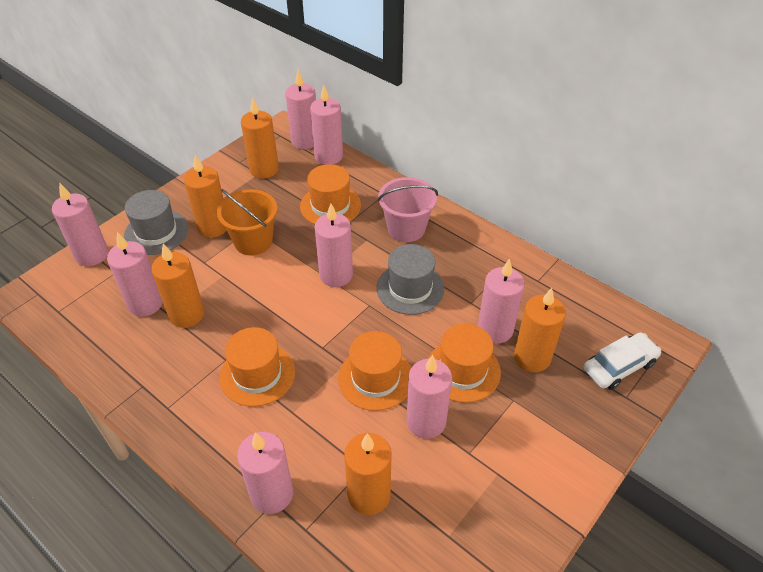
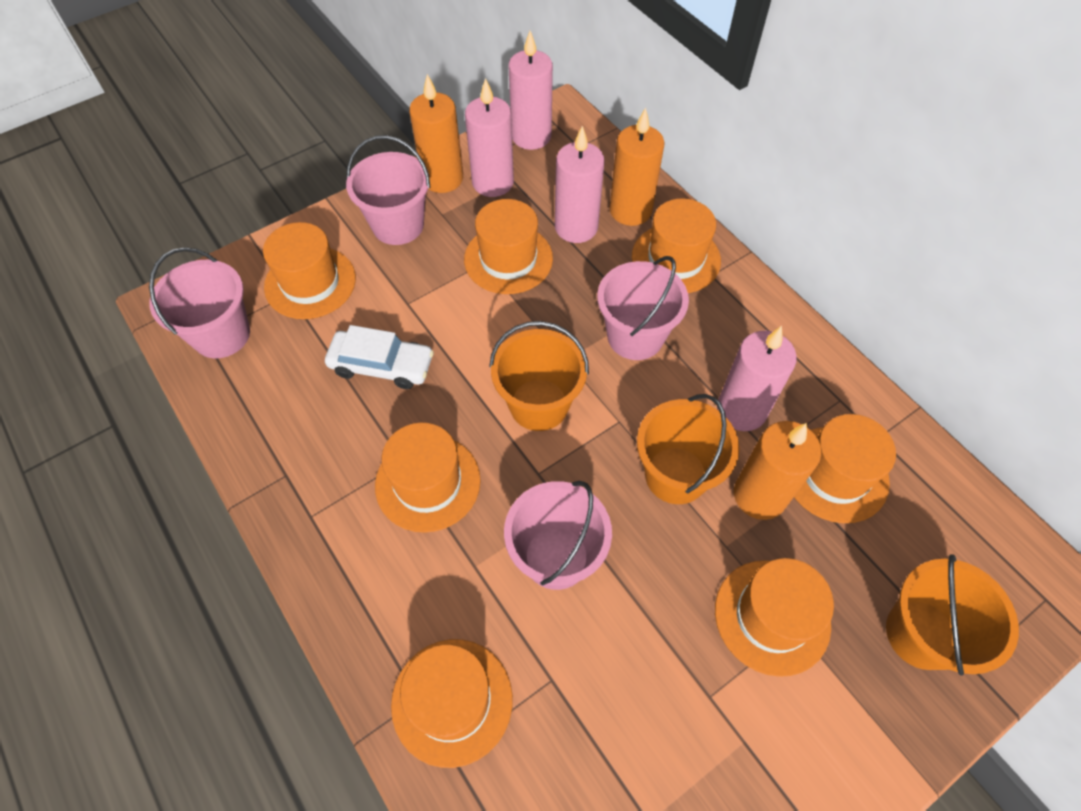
grey hat: [124,190,188,255] [377,244,444,315] = 2 -> none = 0
orange bucket: [217,189,277,255] = 1 -> [489,321,589,431] [637,394,740,504] [886,554,1019,676] = 3
orange candle: [151,243,204,328] [184,155,227,238] [241,98,279,179] [344,433,391,515] [514,288,566,372] = 5 -> [409,74,463,193] [609,108,665,226] [734,421,821,520] = 3
orange hat: [220,327,295,407] [300,164,361,224] [338,331,411,411] [428,324,501,403] = 4 -> [263,222,356,319] [375,423,481,533] [391,639,513,768] [464,199,553,294] [632,198,721,293] [715,558,834,677] [794,414,896,523] = 7
pink bucket: [377,177,438,242] = 1 -> [149,247,250,358] [346,135,431,245] [504,481,612,590] [597,256,689,360] = 4
pink candle: [52,182,108,266] [107,232,163,317] [237,432,293,514] [285,70,316,149] [310,85,343,165] [314,204,353,287] [406,355,452,439] [478,259,524,344] = 8 -> [465,78,514,197] [508,31,553,150] [555,126,605,243] [717,326,797,431] = 4

